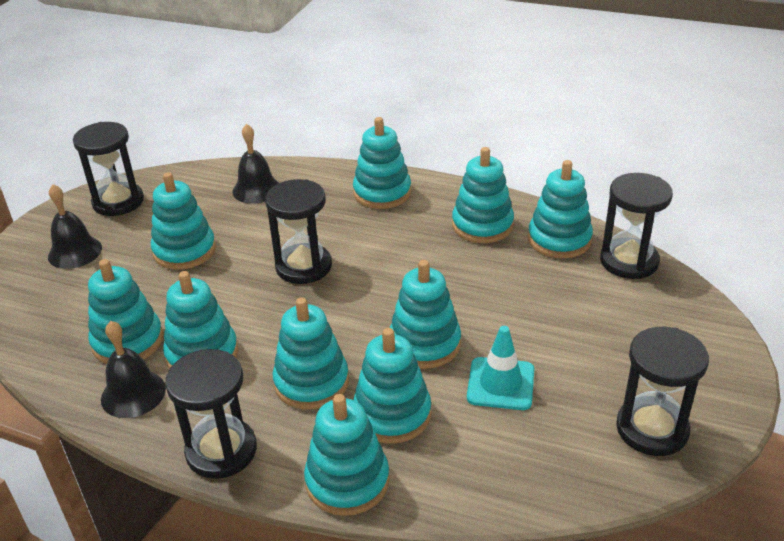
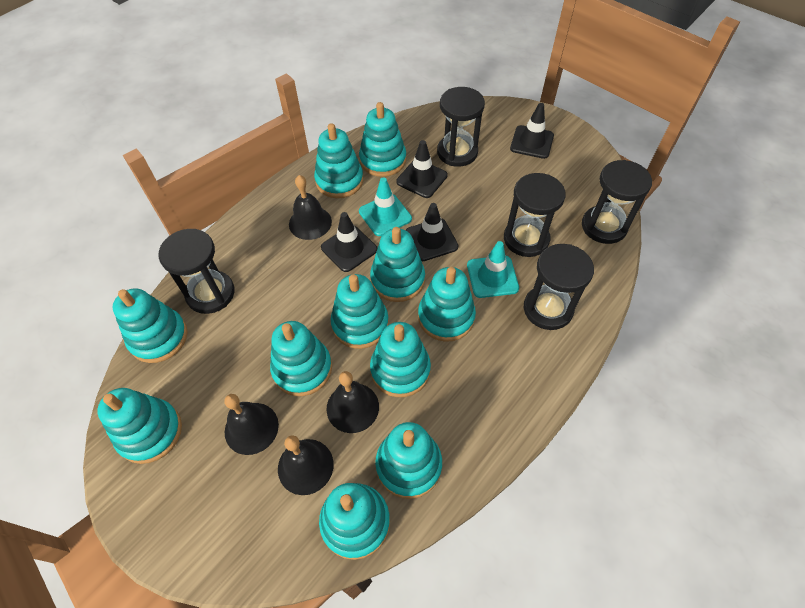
black bell: [48,184,102,269] [101,321,166,418] [232,124,279,204] = 3 -> [224,394,279,455] [278,435,334,495] [289,175,332,240] [327,371,379,433] = 4
black traffic cone: none = 0 -> [321,212,377,272] [396,140,448,198] [406,203,459,261] [510,103,554,159] = 4
turquoise stacking toy: [88,259,163,364] [151,172,216,270] [163,271,238,369] [273,297,349,410] [304,394,390,516] [353,117,411,209] [353,328,431,443] [390,260,461,369] [452,147,514,243] [528,160,593,258] = 10 -> [97,388,182,464] [112,288,188,363] [270,321,332,396] [314,123,363,198] [319,483,390,560] [331,274,389,349] [359,102,406,177] [370,227,425,302] [370,322,431,397] [375,422,442,499] [418,267,476,342] = 11
turquoise traffic cone: [467,326,534,410] = 1 -> [359,177,412,236] [467,241,519,298] = 2

